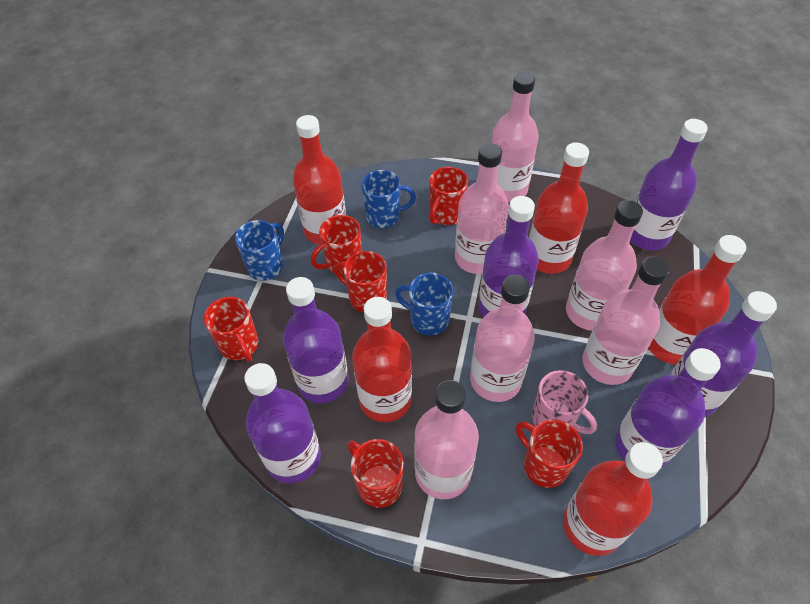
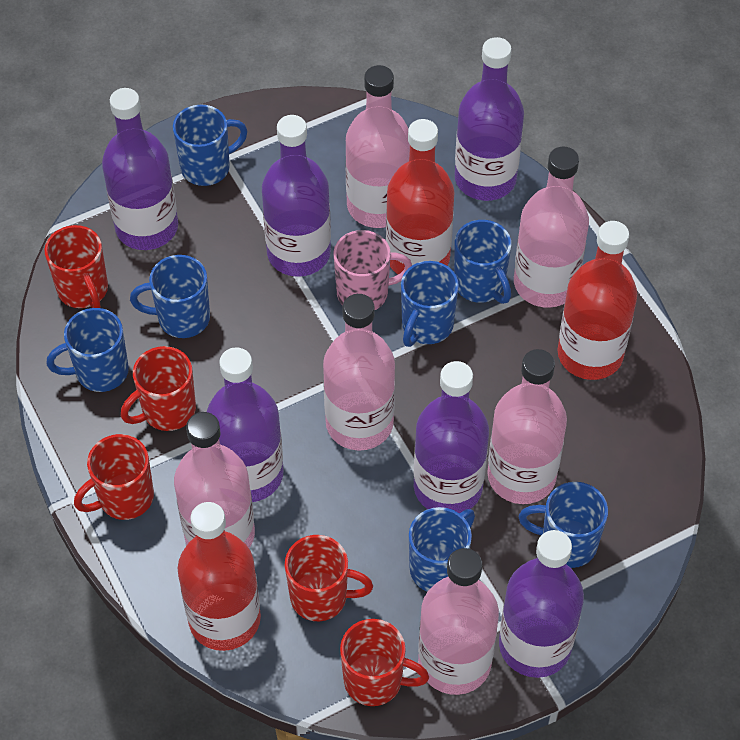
blue mug: [235,220,284,281] [361,170,416,228] [395,273,453,336] = 3 -> [46,308,129,392] [130,255,210,338] [173,104,247,186] [401,261,459,347] [409,507,475,592] [454,220,512,304] [519,482,608,568] = 7
red bottle: [293,115,346,245] [352,297,412,422] [529,143,589,274] [563,442,663,556] [649,235,746,364] = 5 -> [178,502,261,651] [386,119,455,274] [558,221,637,380] = 3
red mug: [204,297,258,362] [311,215,362,275] [334,251,387,313] [348,439,403,508] [429,167,468,225] [516,420,583,488] = 6 -> [44,225,108,308] [74,434,154,520] [121,346,196,431] [285,535,373,621] [340,619,429,706] = 5

